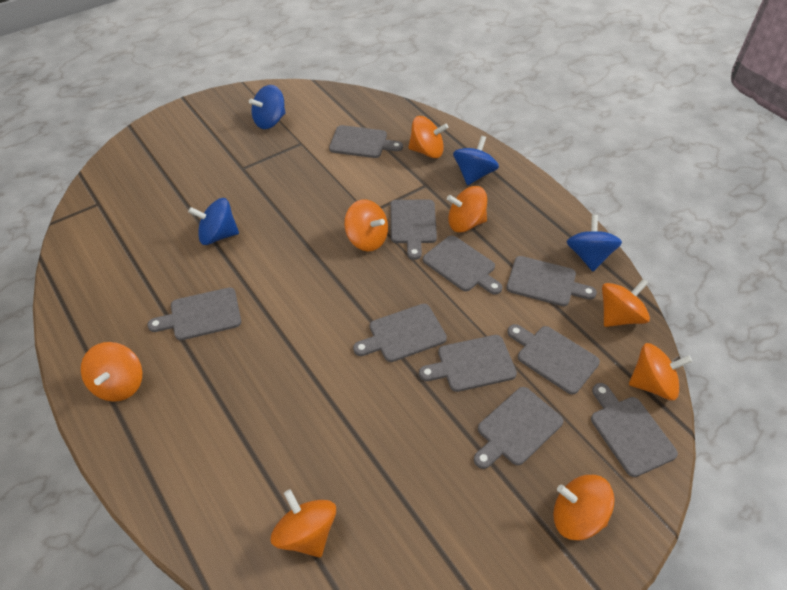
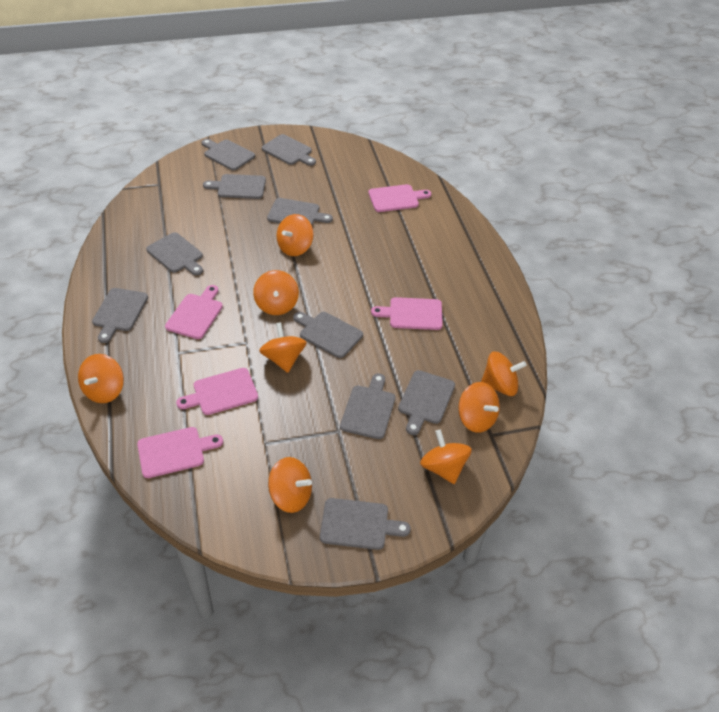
blue spinning top: [188,198,239,245] [249,85,286,129] [453,136,499,185] [567,215,622,271] = 4 -> none = 0
pink cutting board: none = 0 -> [137,427,223,478] [165,285,223,339] [176,368,258,415] [368,184,431,212] [371,297,443,330] = 5

